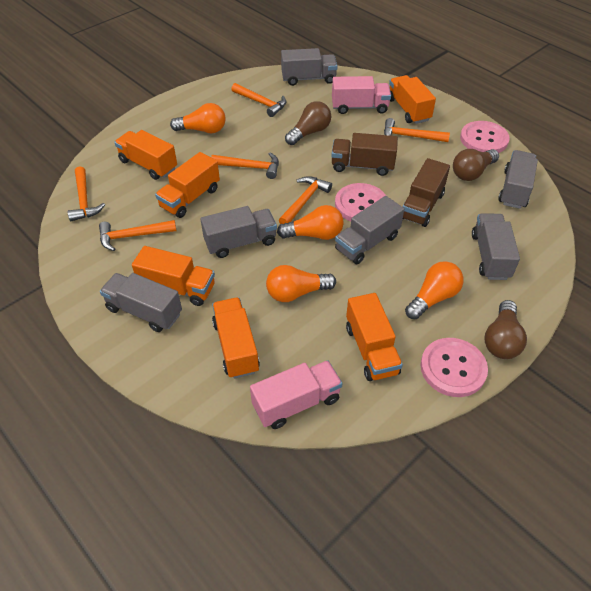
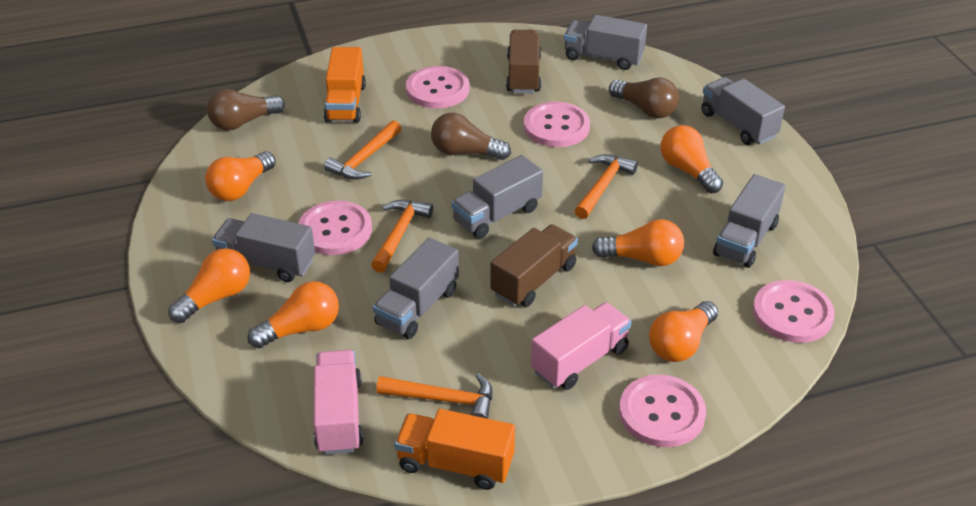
orange hammer: [68,166,105,221] [99,220,176,251] [211,153,279,179] [231,83,286,117] [279,176,332,224] [384,118,450,142] = 6 -> [324,120,402,180] [371,200,433,273] [376,373,492,419] [574,154,638,219] = 4
orange light bulb: [170,103,226,133] [266,265,336,302] [277,205,344,240] [405,261,464,319] = 4 -> [168,248,250,323] [205,151,276,201] [248,281,339,348] [592,219,684,266] [649,301,718,362] [661,125,723,194] = 6
orange truck: [114,130,177,180] [132,246,215,306] [155,152,220,218] [212,297,260,379] [346,293,403,381] [389,75,436,124] = 6 -> [324,47,366,123] [395,409,515,490] = 2
pink button: [335,183,386,221] [421,338,488,397] [460,121,510,153] = 3 -> [298,201,372,255] [406,66,469,108] [524,102,590,147] [619,375,706,447] [753,280,835,343] = 5

